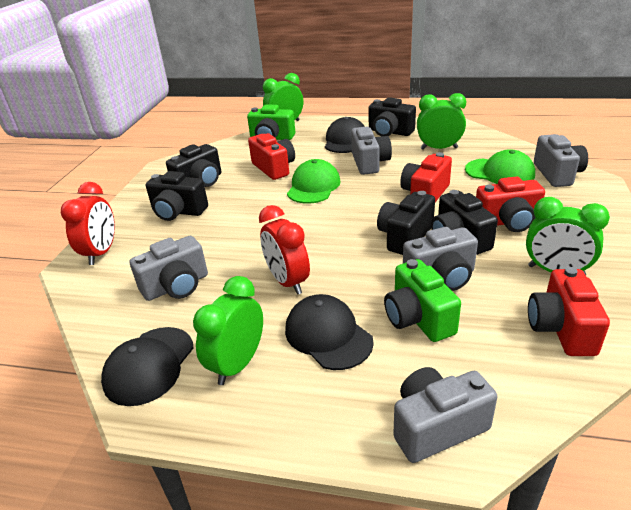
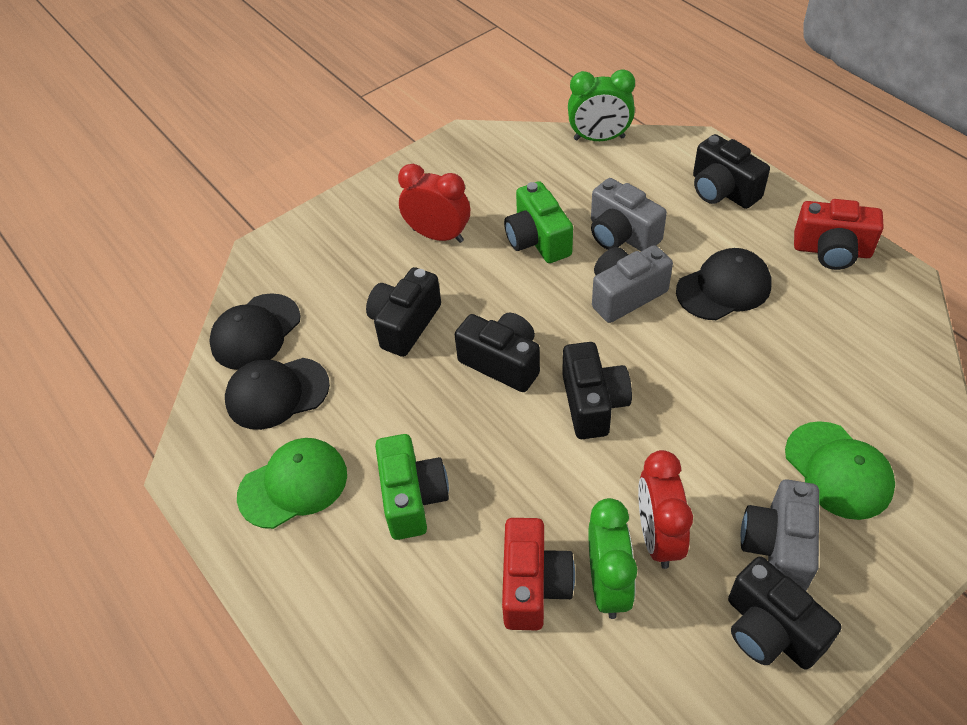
green clock: [193,276,263,385] [263,73,303,121] [417,93,466,150] [526,197,610,275] = 4 -> [568,69,635,141] [588,498,637,619] = 2
grey camera: [130,236,208,301] [351,127,392,175] [393,367,497,463] [403,227,478,291] [534,134,588,187] = 5 -> [591,178,667,251] [592,245,673,323] [741,479,819,591] = 3
red camera: [248,133,295,180] [400,152,452,202] [476,176,545,232] [528,267,610,356] = 4 -> [502,518,575,631] [794,199,884,270] = 2

